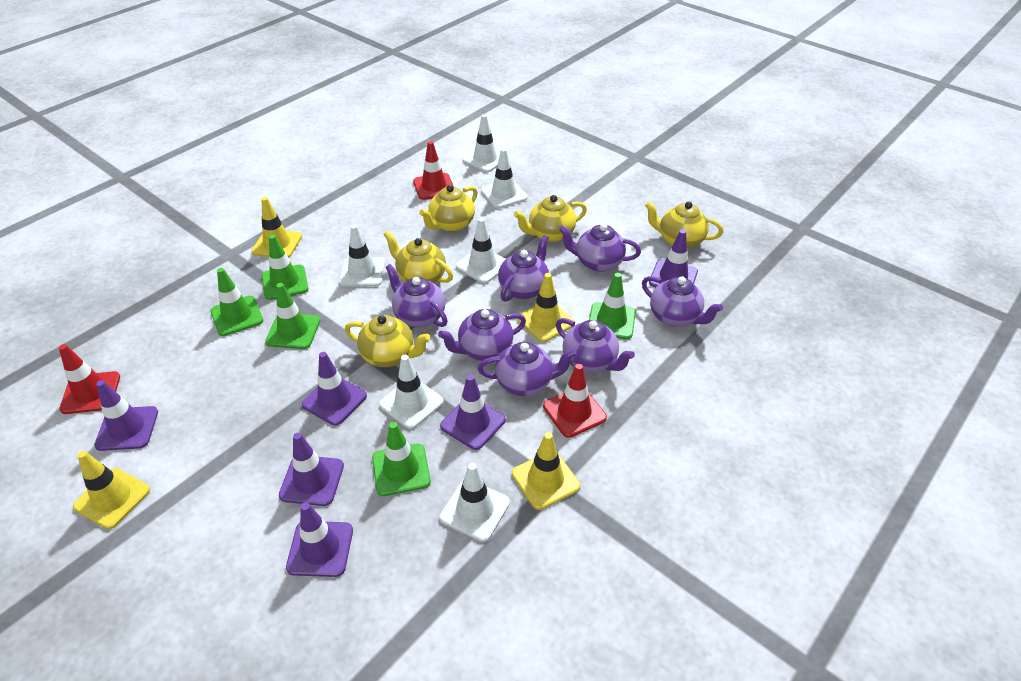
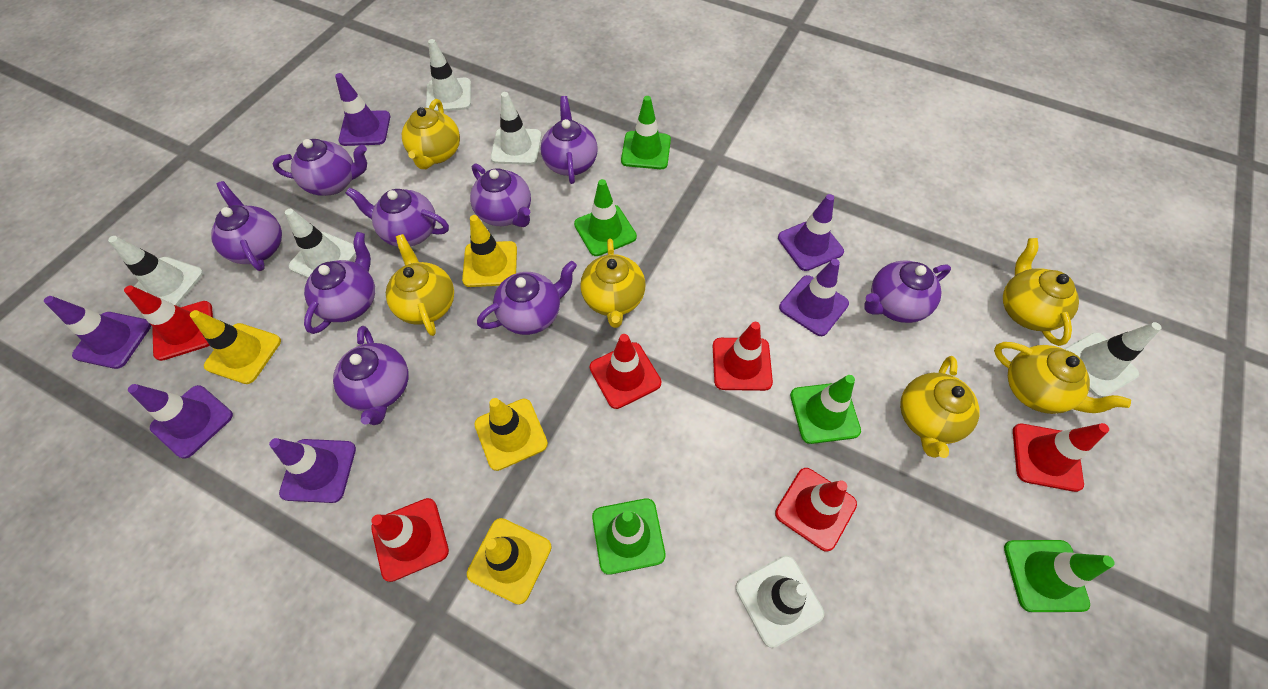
purple teapot: [385,264,448,327] [438,309,526,361] [478,342,576,396] [498,235,549,302] [556,318,635,373] [559,223,641,272] [642,276,723,327] = 7 -> [211,181,282,271] [273,139,367,196] [304,232,375,334] [333,326,409,425] [345,187,449,247] [470,164,531,227] [477,261,577,335] [541,96,598,184] [864,260,951,323] = 9
red traffic cone: [59,344,120,414] [413,141,454,200] [543,364,607,438] = 3 -> [124,285,213,361] [371,498,449,582] [590,334,661,409] [713,322,773,391] [775,468,857,552] [1013,423,1109,492] = 6
yellow teapot: [345,315,430,367] [384,231,453,283] [419,185,478,232] [514,195,587,242] [645,201,723,249] = 5 -> [386,234,454,336] [402,99,460,169] [580,238,646,328] [900,356,980,458] [994,342,1131,414] [1003,238,1079,346] = 6

